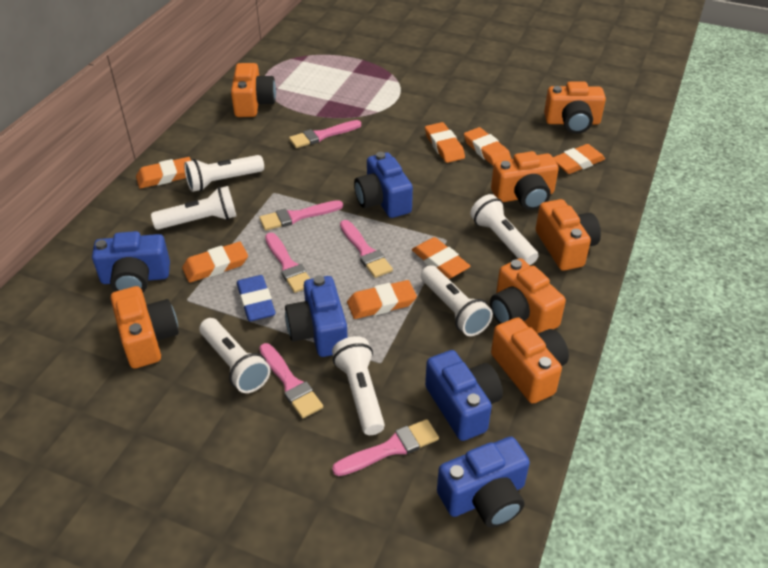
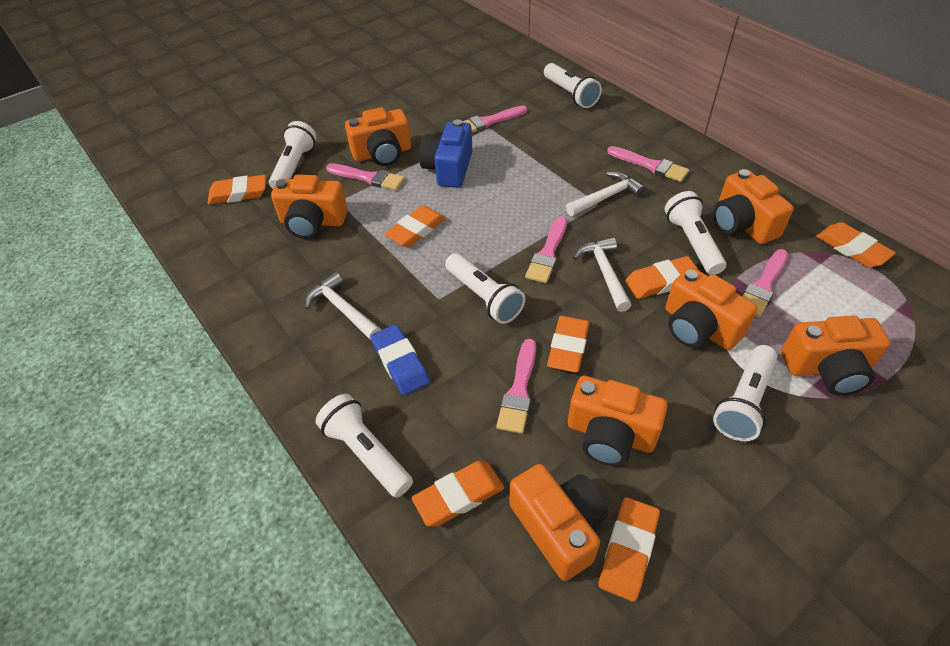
blue camera: [92,231,170,292] [285,275,348,357] [354,152,413,218] [425,350,503,441] [437,437,530,527] = 5 -> [419,119,472,188] = 1
white hammer: none = 0 -> [305,272,381,341] [566,172,645,216] [573,237,631,312] = 3

